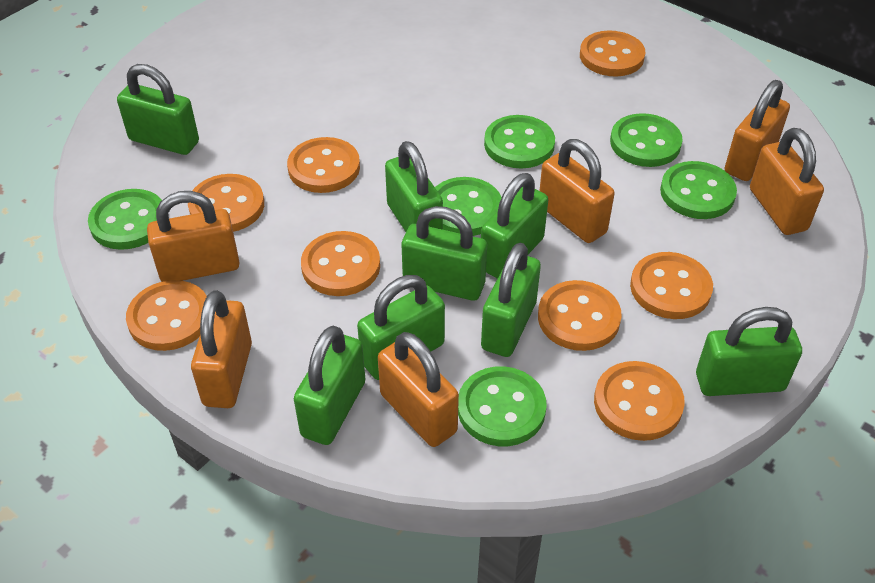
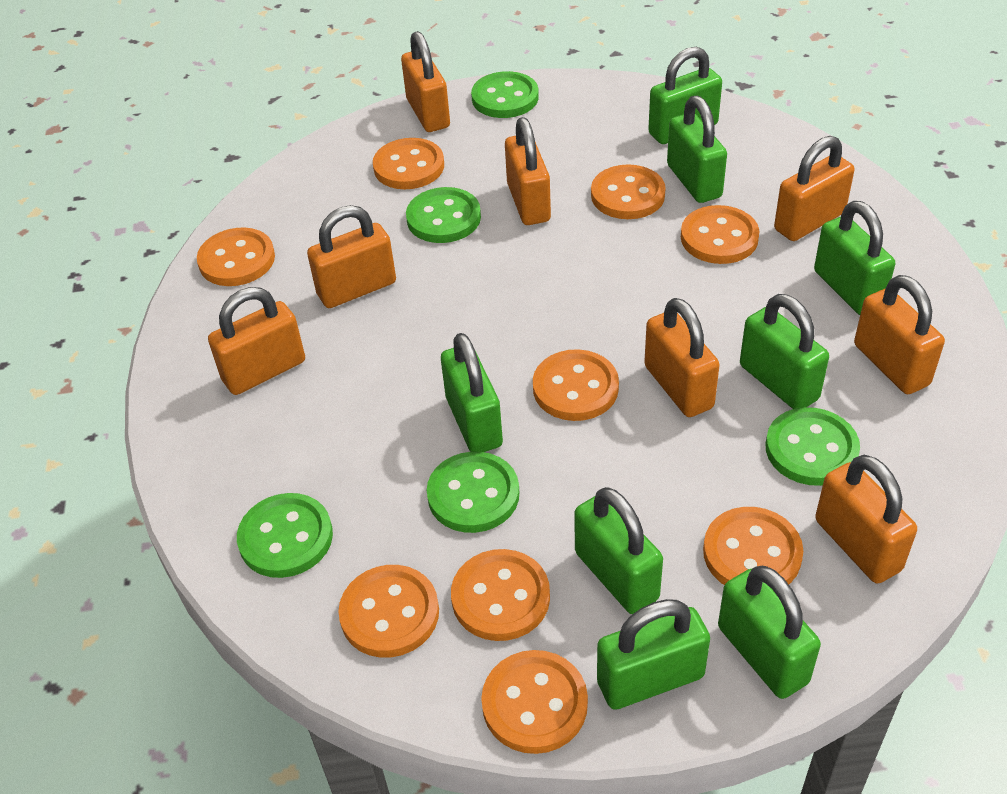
green button: [88,189,162,250] [435,177,502,236] [458,366,547,446] [484,115,555,169] [610,113,683,167] [660,161,737,219] = 6 -> [237,493,333,578] [406,187,481,243] [427,452,519,533] [471,71,539,118] [765,407,860,486] = 5
orange button: [126,280,207,351] [188,174,264,232] [287,137,360,193] [301,231,380,296] [538,280,622,351] [580,31,645,76] [594,361,685,441] [630,252,713,319] = 8 -> [197,227,275,286] [338,565,439,658] [373,138,444,189] [451,549,550,641] [481,650,588,754] [533,349,619,421] [591,164,666,219] [681,205,759,264] [703,507,803,585] = 9
orange padlock: [147,191,240,282] [191,290,252,408] [378,332,459,447] [539,139,615,243] [725,80,790,181] [750,128,824,235] = 6 -> [208,287,305,395] [307,205,396,308] [401,31,450,132] [505,117,551,225] [644,298,720,417] [774,136,855,241] [815,455,917,583] [854,275,945,394] = 8

